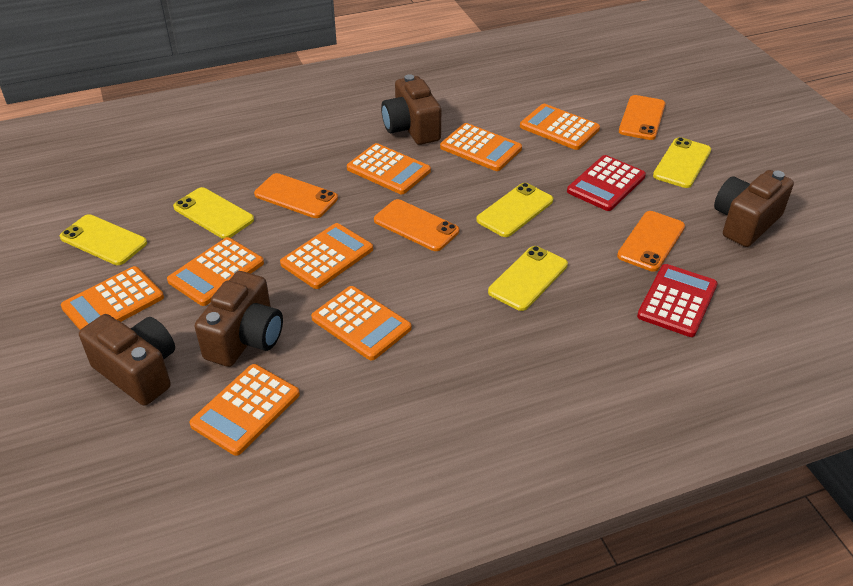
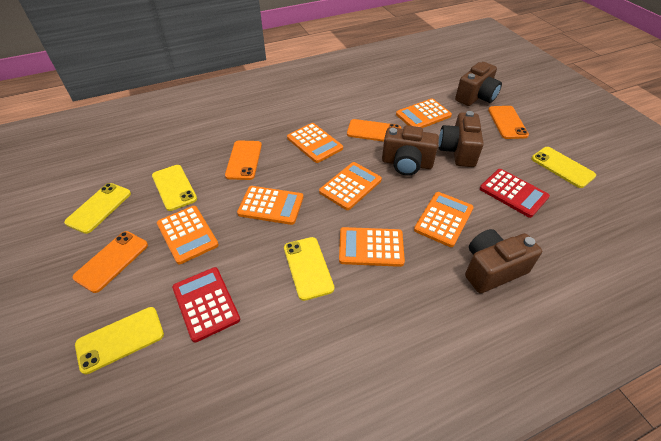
orange calculator: [61,266,164,330] [167,237,264,306] [189,364,300,456] [280,223,373,289] [311,286,412,360] [347,143,431,194] [440,123,522,171] [520,104,600,150] = 8 -> [157,206,219,264] [237,186,304,225] [287,123,343,163] [319,162,382,210] [339,227,405,267] [396,98,452,128] [414,192,474,247] = 7

